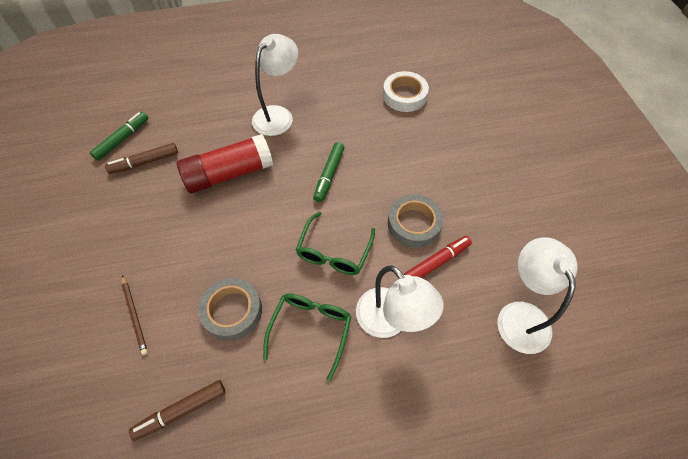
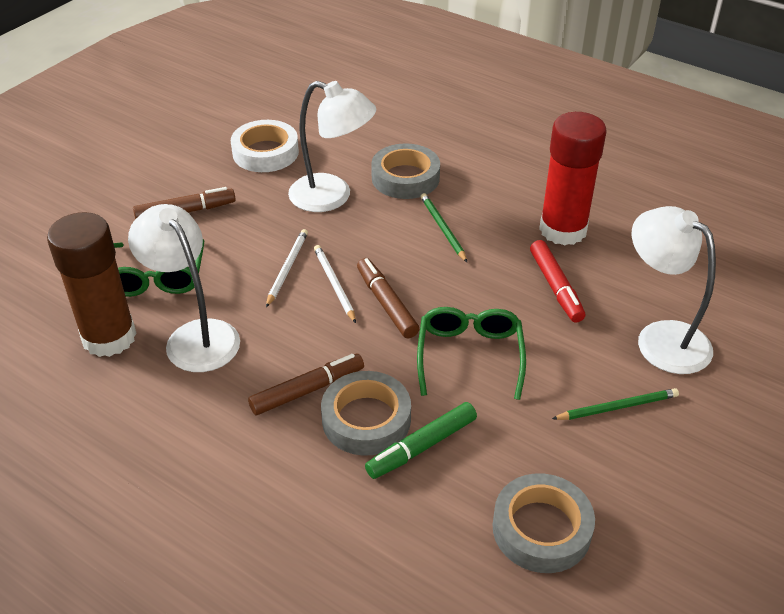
brown glue stick: none = 0 -> [47,212,137,357] = 1
brown marker: [105,143,178,174] [129,380,225,441] = 2 -> [133,187,236,219] [248,354,364,415] [357,258,419,338] = 3
brown pencil: [122,275,148,355] = 1 -> none = 0
green marker: [90,112,149,161] [313,142,344,202] = 2 -> [365,402,477,479] = 1
green pencil: none = 0 -> [421,193,467,262] [552,388,679,420] = 2
grey tape: [198,278,262,341] [388,194,443,248] = 2 -> [321,371,411,456] [371,143,440,199] [493,473,595,573] = 3
white pencil: none = 0 -> [266,229,308,307] [314,245,356,323] = 2

